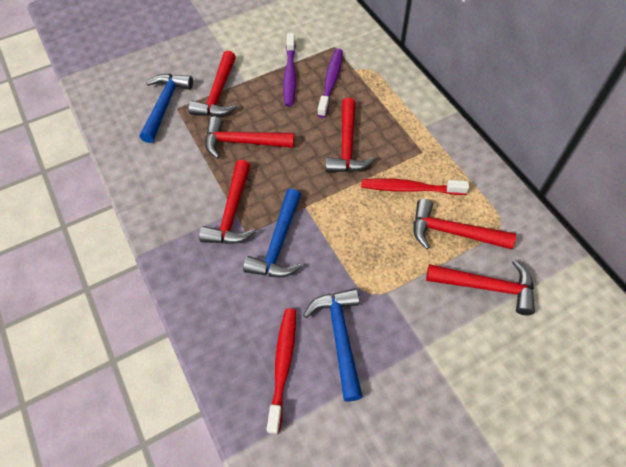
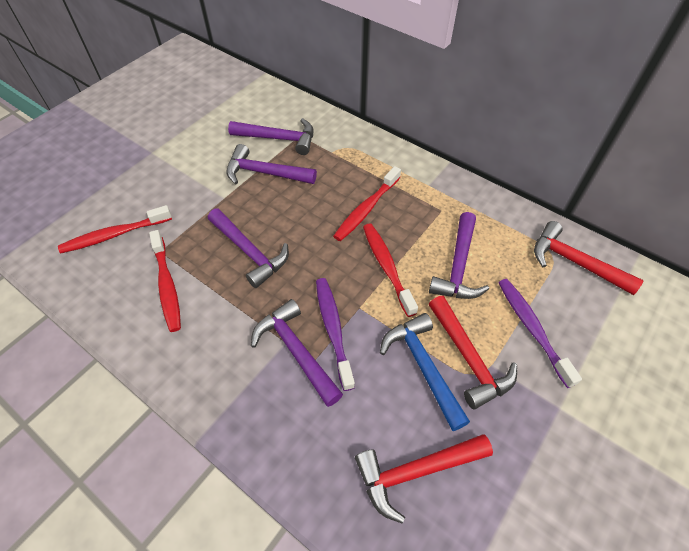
blue hammer: [140,74,193,143] [243,189,301,277] [303,288,363,401] = 3 -> [380,313,470,431] = 1
purple hammer: none = 0 -> [208,208,289,288] [226,144,317,184] [228,118,313,155] [251,299,343,407] [429,212,489,299] = 5
red hammer: [189,51,237,117] [199,160,255,244] [205,116,294,159] [326,98,375,172] [413,199,516,249] [426,260,535,315] = 6 -> [355,434,493,524] [429,296,517,409] [534,221,643,295] = 3
red toothbrush: [267,308,296,434] [361,178,469,195] = 2 -> [58,205,172,253] [149,230,181,332] [333,166,401,241] [363,223,418,317] = 4

